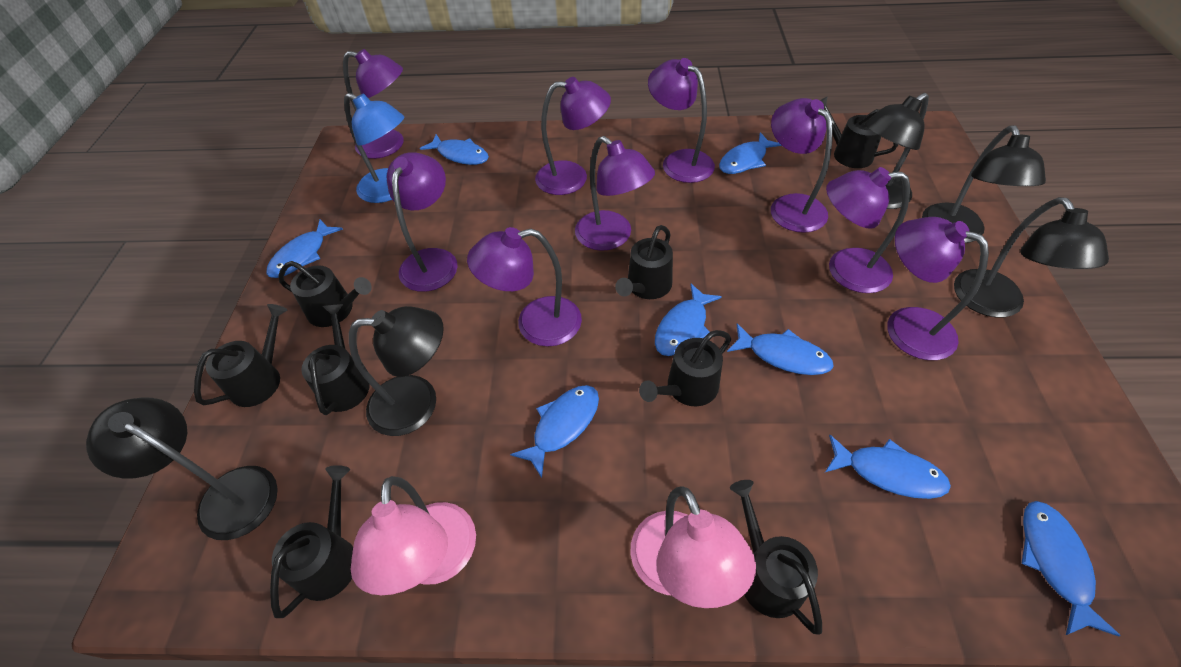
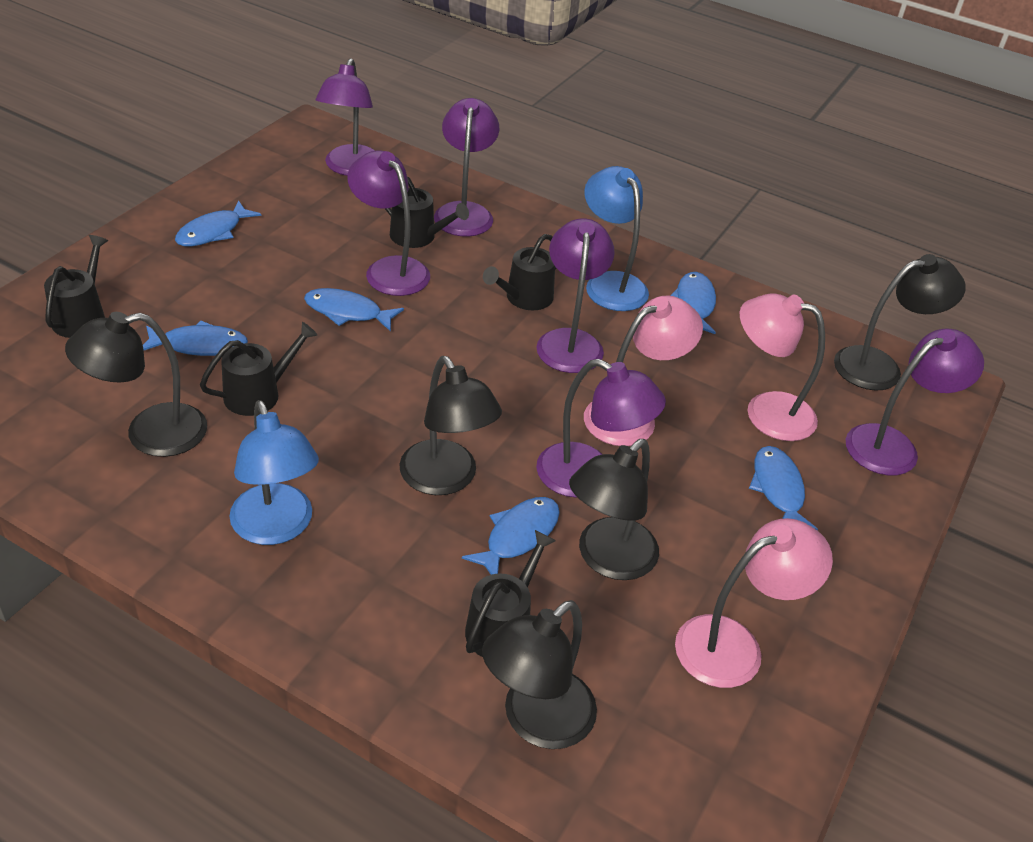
black watering can: [194,304,287,407] [270,465,353,618] [278,261,372,327] [301,304,370,415] [615,225,673,299] [639,330,731,406] [730,480,822,634] [820,97,898,168] = 8 -> [44,235,108,338] [200,322,318,416] [384,176,469,248] [465,530,556,657] [483,234,556,310] = 5
blue fish: [266,219,343,278] [420,134,489,165] [510,385,599,478] [655,284,722,356] [719,133,782,174] [727,323,834,375] [825,435,951,499] [1021,501,1121,637] = 8 -> [143,321,248,356] [175,200,261,246] [304,288,404,332] [462,497,560,575] [670,272,716,334] [749,446,818,530] = 6
blue lamp: [344,93,404,203] = 1 -> [229,400,319,545] [584,166,649,311] = 2
pink lamp: [351,476,476,595] [630,486,756,608] = 2 -> [584,296,703,446] [675,518,833,688] [740,293,825,441] = 3
purple lamp: [343,49,404,159] [387,152,458,292] [467,227,582,347] [535,77,611,195] [575,136,655,251] [648,58,715,183] [771,98,833,233] [826,167,910,293] [887,217,989,360] = 9 -> [316,58,375,176] [347,150,430,296] [434,98,499,237] [536,219,615,373] [536,359,666,498] [846,329,984,475] = 6

